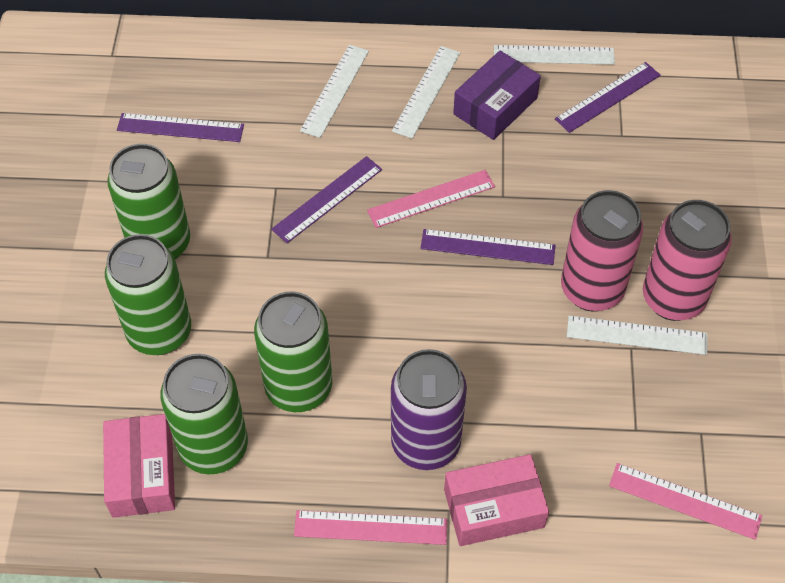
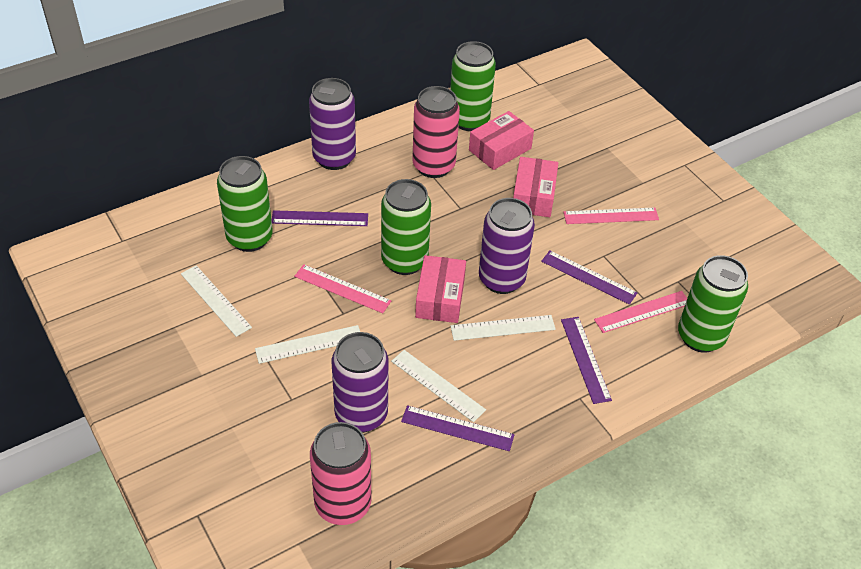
pink box: [103,414,175,518] [444,454,549,546] = 2 -> [415,255,466,323] [469,111,534,170] [513,157,558,217] = 3
purple box: [453,51,541,140] = 1 -> none = 0
purple can: [391,349,467,470] = 1 -> [309,78,356,170] [332,332,389,433] [479,198,535,294] = 3

